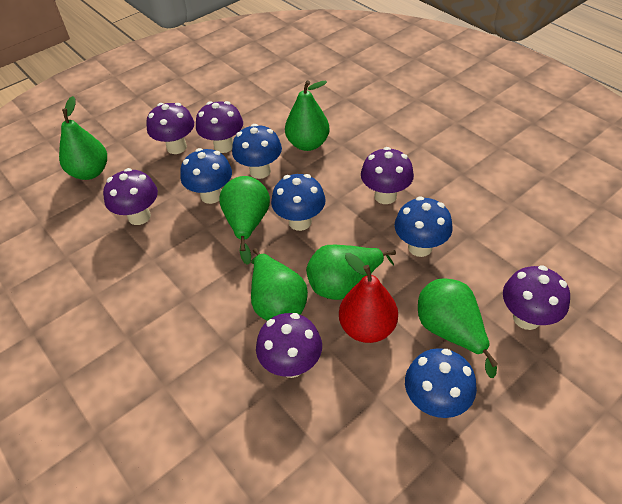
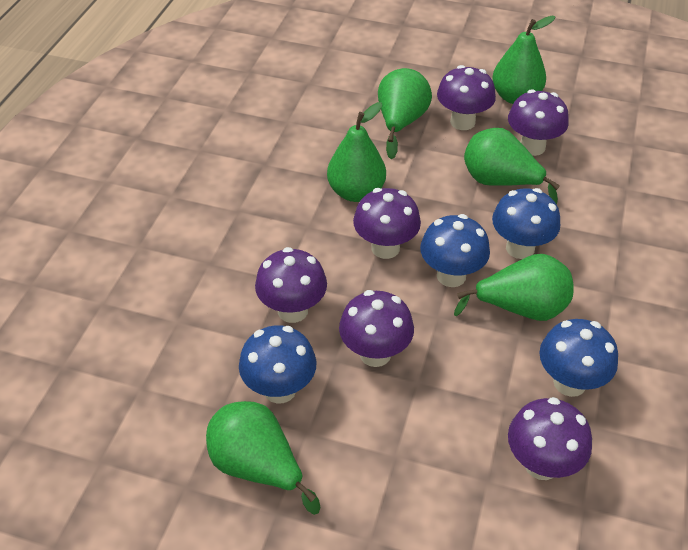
blue mushroom: [180,148,232,204] [232,124,282,179] [271,174,326,231] [395,196,453,257] [405,348,477,418] = 5 -> [239,325,317,404] [420,214,490,287] [492,188,560,259] [539,319,618,397] = 4
red pear: [339,253,398,343] = 1 -> none = 0

